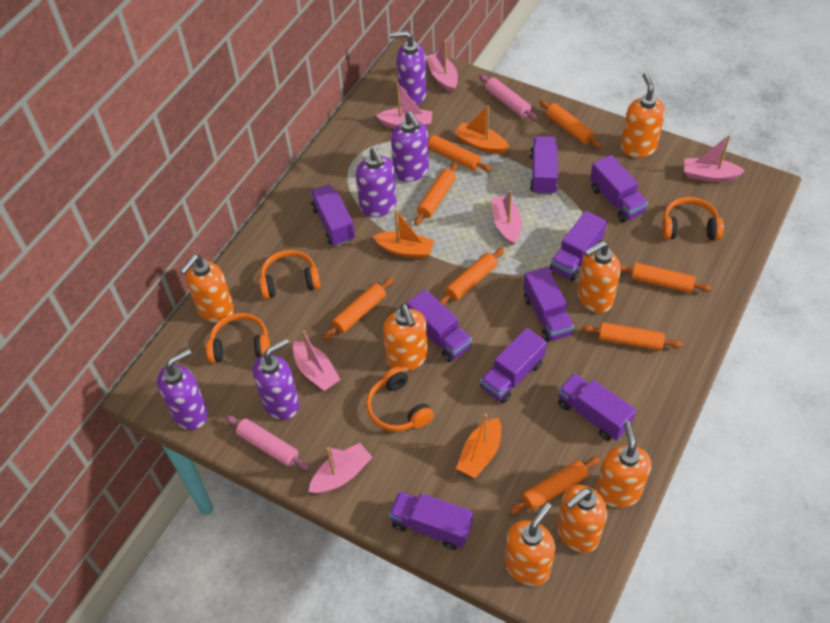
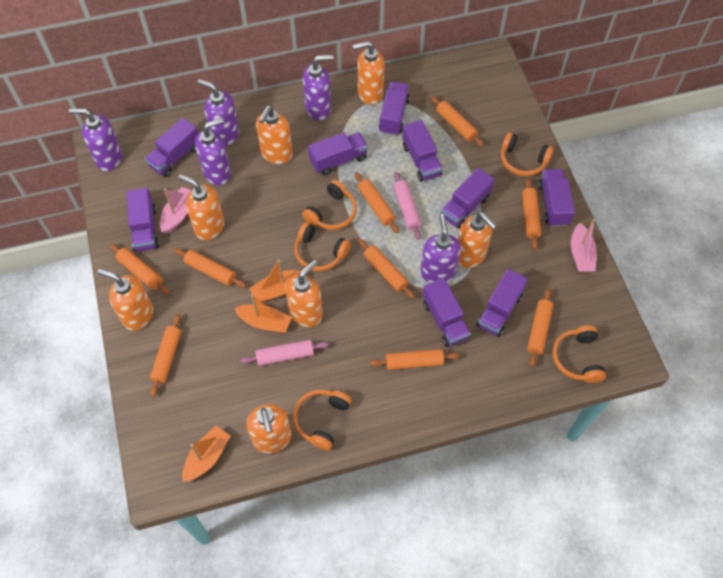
orange headphones: [206,313,270,363] [259,250,321,299] [366,367,434,432] [662,197,724,240] = 4 -> [293,390,352,451] [294,222,351,271] [302,180,357,230] [501,132,554,176] [553,325,606,383] = 5
orange rolling pin: [323,277,394,340] [414,162,458,226] [428,135,492,172] [439,248,505,305] [509,457,600,514] [539,100,602,148] [582,322,683,351] [620,263,712,293] = 8 -> [109,244,170,294] [150,314,181,397] [174,248,246,288] [355,172,399,233] [358,239,415,299] [370,349,460,370] [431,96,484,147] [522,178,541,249] [527,289,553,367] = 9
pink boat: [293,330,341,391] [309,443,373,494] [376,83,433,129] [426,39,458,93] [492,190,522,246] [684,135,745,182] = 6 -> [160,187,191,233] [571,219,597,272] = 2

